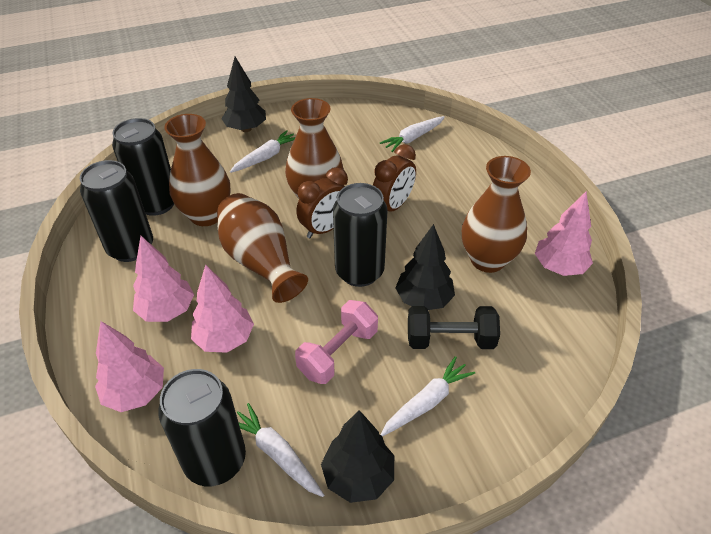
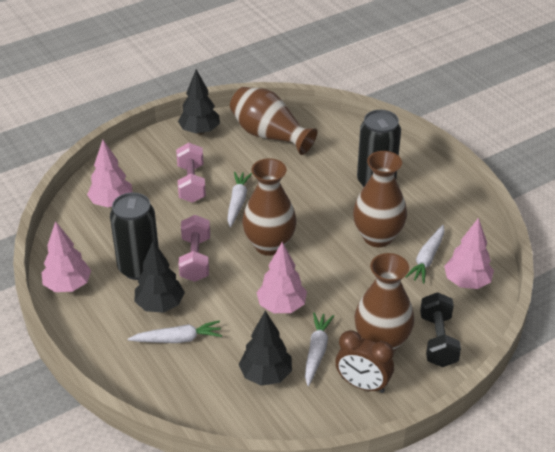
black can: [80,160,153,262] [112,118,174,216] [158,369,246,486] [333,183,388,287] = 4 -> [110,192,159,280] [357,110,401,187] = 2
brown clock: [296,167,348,238] [373,144,416,211] = 2 -> [336,330,394,393] = 1
pink dumbbell: [295,300,378,384] = 1 -> [176,143,206,203] [179,215,210,282] = 2

